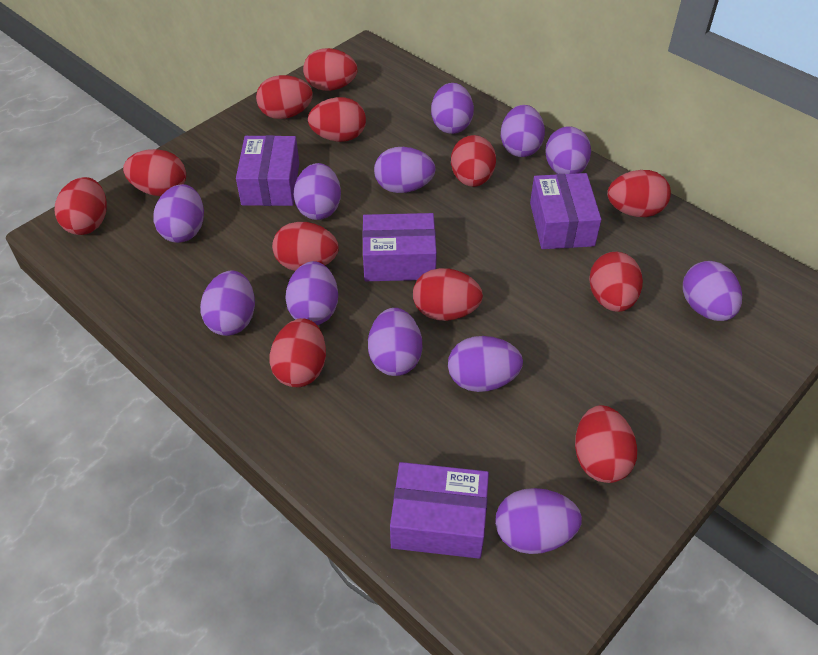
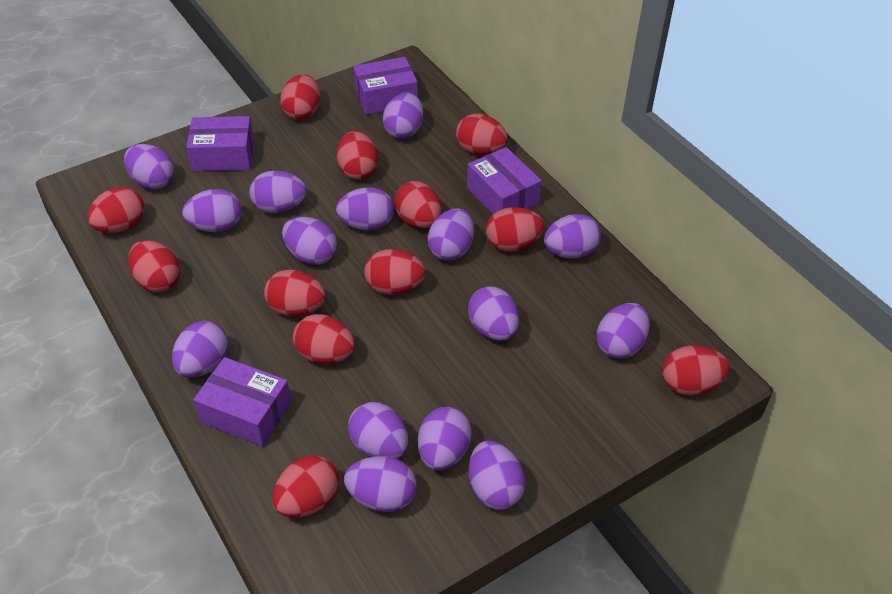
purple egg: [154,184,204,243] [200,271,255,336] [285,261,338,325] [294,163,341,220] [368,308,422,376] [374,147,436,193] [431,83,474,134] [448,336,523,392] [495,488,582,554] [501,105,545,157] [545,126,591,174] [683,261,742,321] = 12 -> [124,144,174,189] [172,321,228,378] [182,189,242,232] [249,171,307,213] [282,217,337,265] [336,187,394,231] [344,456,416,512] [348,402,408,459] [383,92,423,139] [418,407,472,471] [428,208,474,261] [468,286,519,341] [469,441,526,510] [544,214,601,259] [597,303,650,359] = 15

